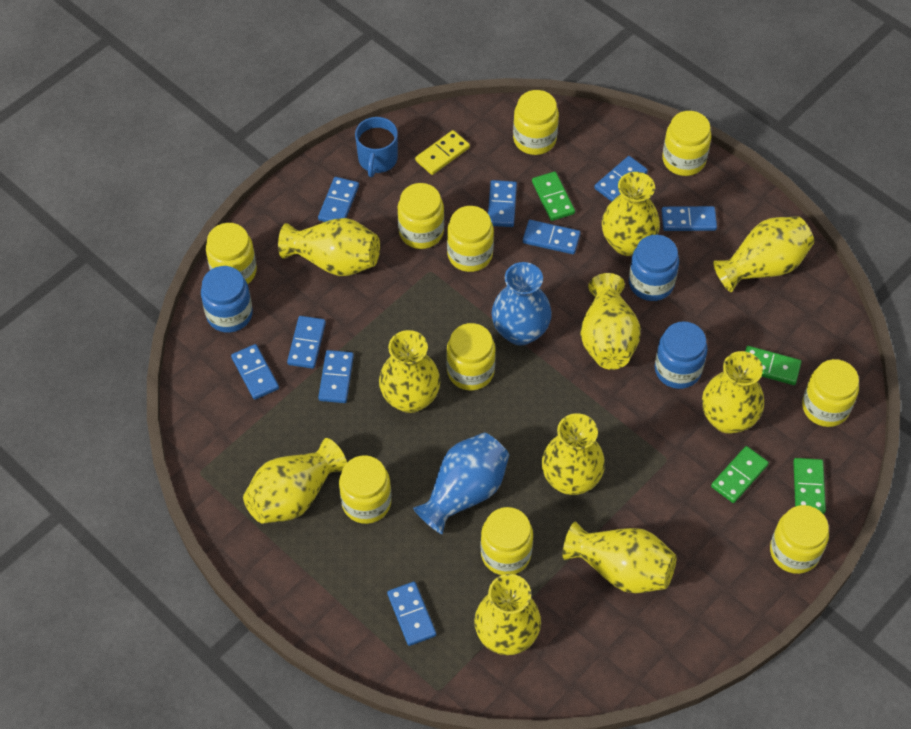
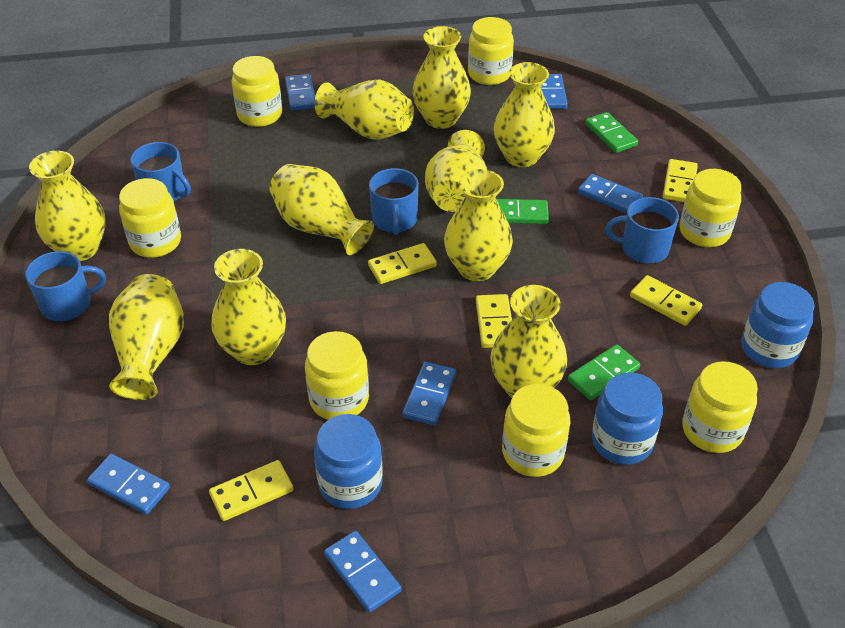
blue domino: [231,344,279,400] [287,316,326,369] [318,177,359,222] [318,350,354,403] [387,582,436,646] [488,180,517,227] [523,220,581,254] [594,156,648,202] [661,206,717,231] = 9 -> [87,454,170,515] [285,74,315,111] [324,531,402,613] [402,362,456,425] [541,74,568,109] [578,174,643,214] = 6
blue mug: [355,117,398,177] = 1 -> [25,251,106,321] [131,142,191,202] [369,168,419,235] [605,197,679,264] = 4
blue vase: [413,432,509,534] [492,262,552,346] = 2 -> none = 0
green domino: [532,171,575,221] [711,446,769,503] [745,346,801,385] [793,458,826,514] = 4 -> [496,199,549,224] [568,344,640,400] [585,112,638,153] = 3
yellow domino: [415,130,470,175] = 1 -> [209,460,294,521] [368,243,437,284] [476,294,512,348] [630,275,702,326] [663,159,698,202] = 5
yellow jar: [206,223,257,284] [339,455,392,524] [398,183,444,249] [446,323,496,390] [447,206,494,272] [481,507,533,575] [513,90,559,155] [662,111,711,176] [770,505,829,574] [802,359,859,427] = 10 -> [119,178,181,258] [232,56,282,127] [305,331,369,420] [468,17,514,85] [502,384,571,477] [680,169,742,247] [682,361,758,453] = 7

